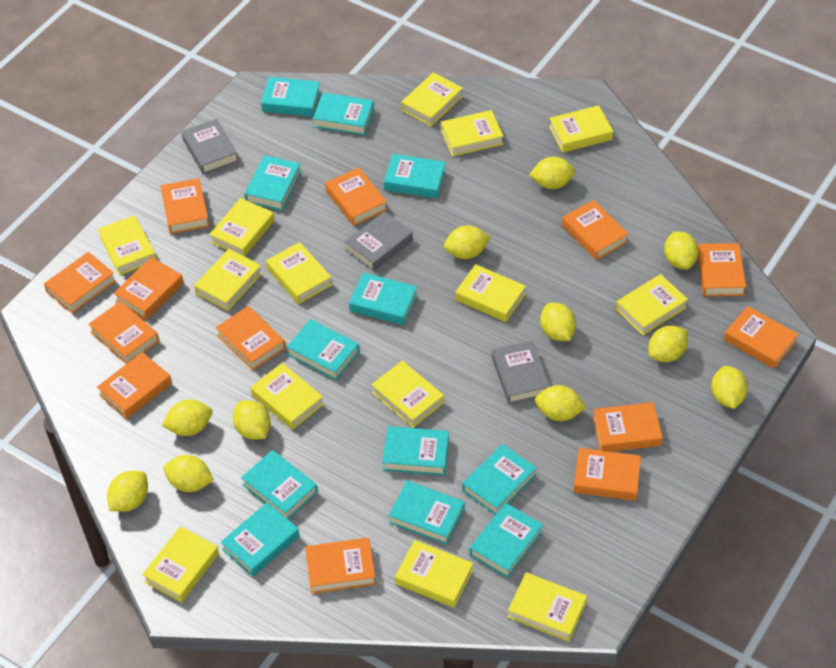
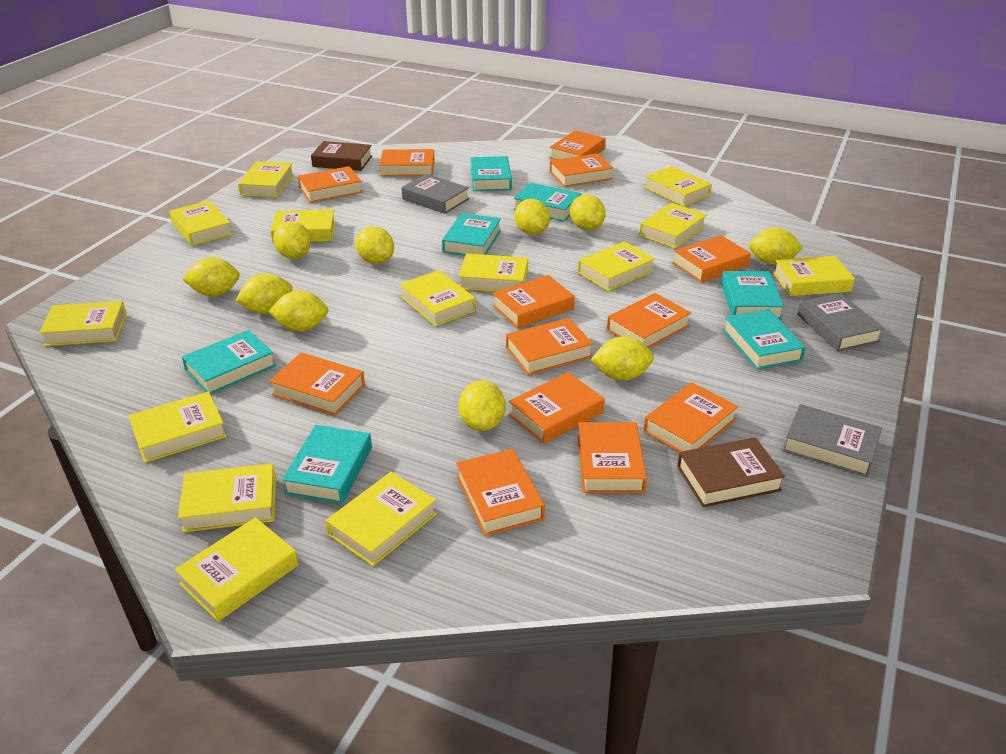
brown book: none = 0 -> [311,141,372,171] [677,437,785,507] = 2
turquoise book: [221,502,299,577] [241,450,318,519] [245,155,301,211] [261,77,321,117] [287,319,359,380] [313,92,374,135] [349,273,417,325] [382,426,449,476] [384,154,446,198] [388,480,465,545] [462,444,537,515] [469,503,543,578] = 12 -> [182,330,276,394] [282,425,372,504] [442,213,501,256] [471,156,512,191] [513,183,581,222] [721,271,784,320] [723,309,806,370] = 7
yellow lemon: [107,471,148,512] [162,400,212,436] [164,455,214,492] [233,400,271,440] [444,225,491,259] [529,157,575,189] [535,385,586,421] [540,303,576,341] [648,326,688,362] [664,231,699,269] [711,366,748,409] = 11 -> [182,257,240,296] [236,273,292,314] [269,290,328,331] [273,221,311,259] [355,226,394,264] [459,380,505,431] [515,199,550,235] [570,194,606,230] [591,336,654,380] [749,228,803,265] = 10

